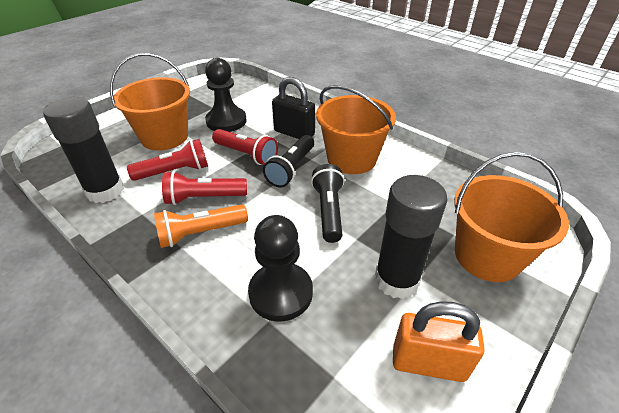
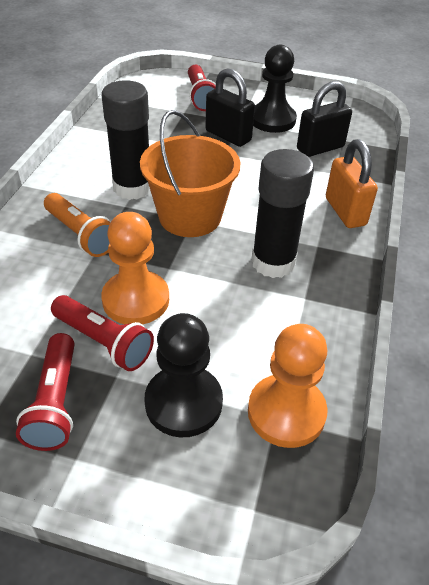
black flashlight: [263,135,314,187] [311,164,345,243] = 2 -> none = 0
black padlock: [272,77,315,139] = 1 -> [205,68,255,147] [297,81,352,157] = 2
orange bucket: [110,53,190,151] [316,85,396,174] [454,152,569,282] = 3 -> [140,110,240,237] = 1
orange pawn: none = 0 -> [101,212,169,324] [248,324,328,448] = 2

